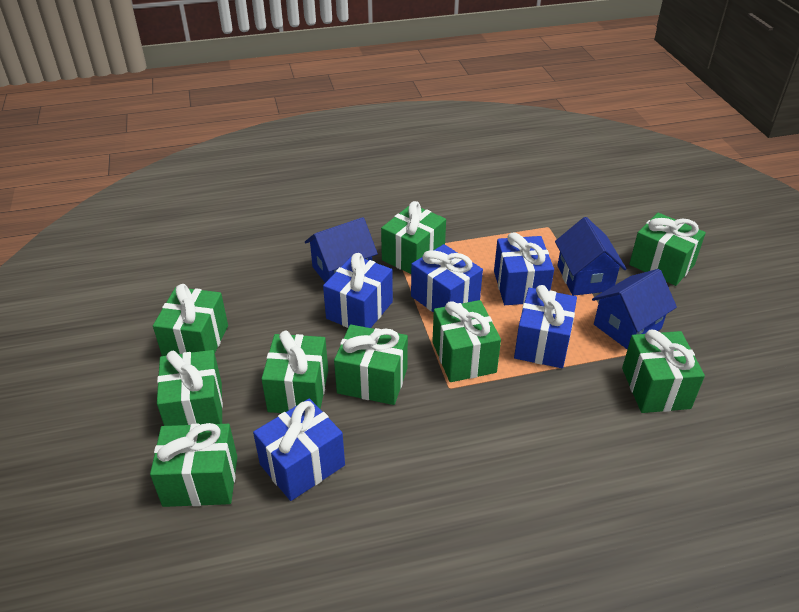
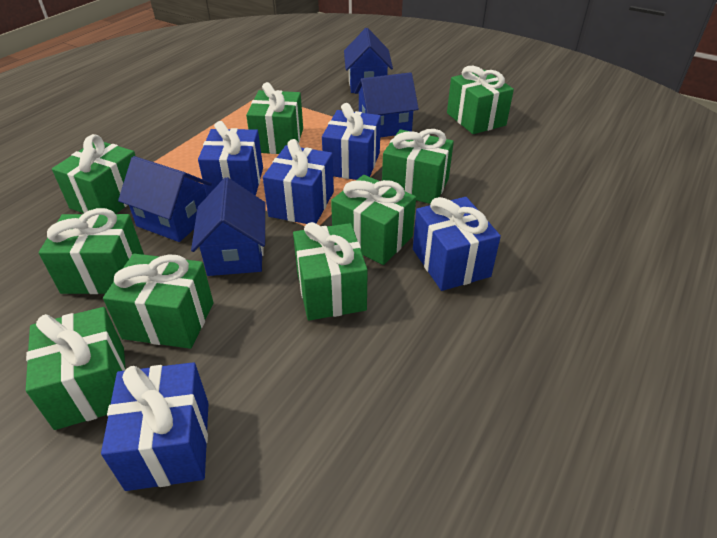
blue house: [305,217,378,283] [555,217,626,296] [592,269,677,349] = 3 -> [118,156,212,242] [191,177,265,276] [344,28,393,93] [354,72,419,137] = 4

